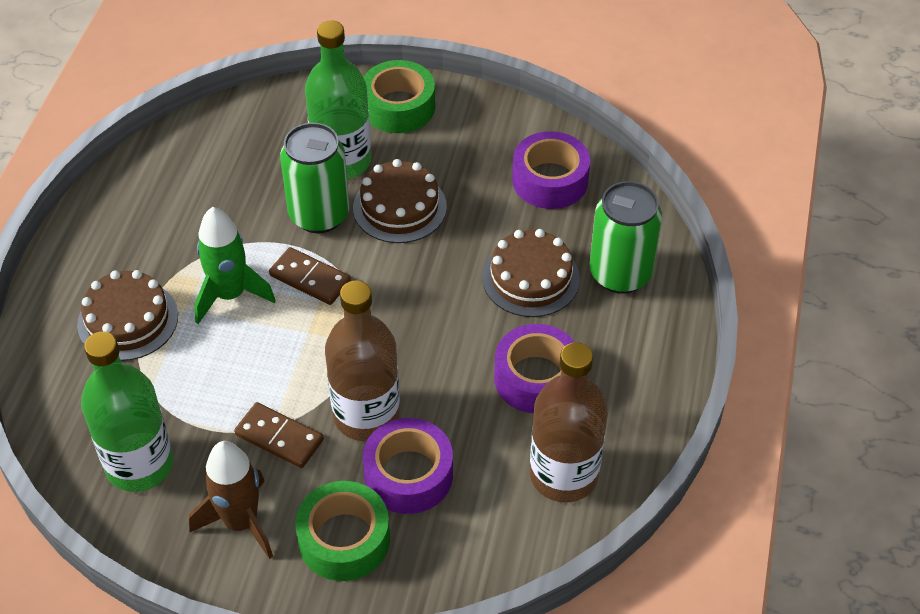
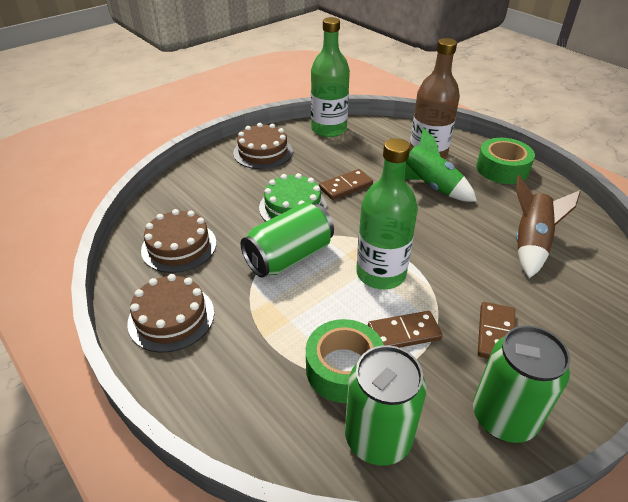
brown bottle: [325,280,400,441] [530,342,608,502] = 2 -> [410,38,460,160] = 1
brown domino: [234,402,324,468] [269,247,351,305] = 2 -> [319,169,373,200] [368,311,443,348] [478,302,515,359] = 3
green cake: none = 0 -> [259,173,327,221] = 1
green can: [280,122,350,234] [590,181,662,294] = 2 -> [240,202,334,278] [345,345,426,466] [473,325,570,443] = 3
purple tape: [363,418,453,514] [494,324,575,414] [512,131,590,209] = 3 -> none = 0

